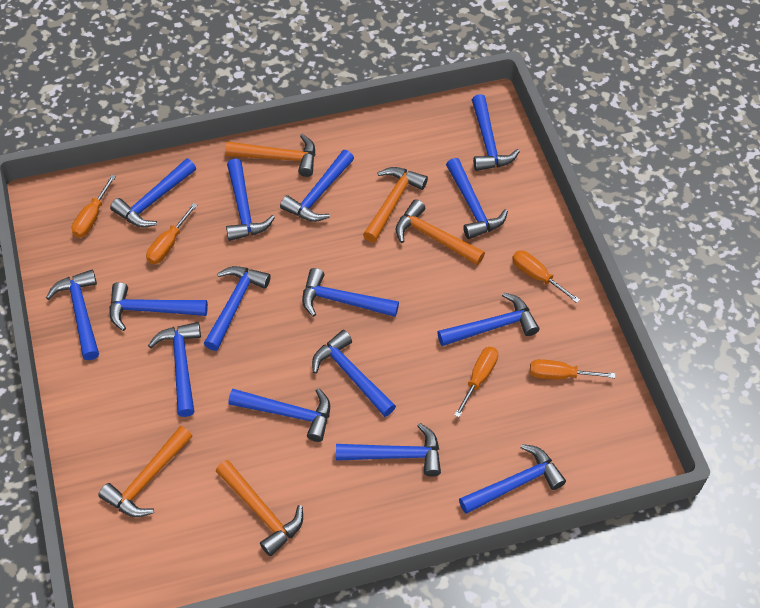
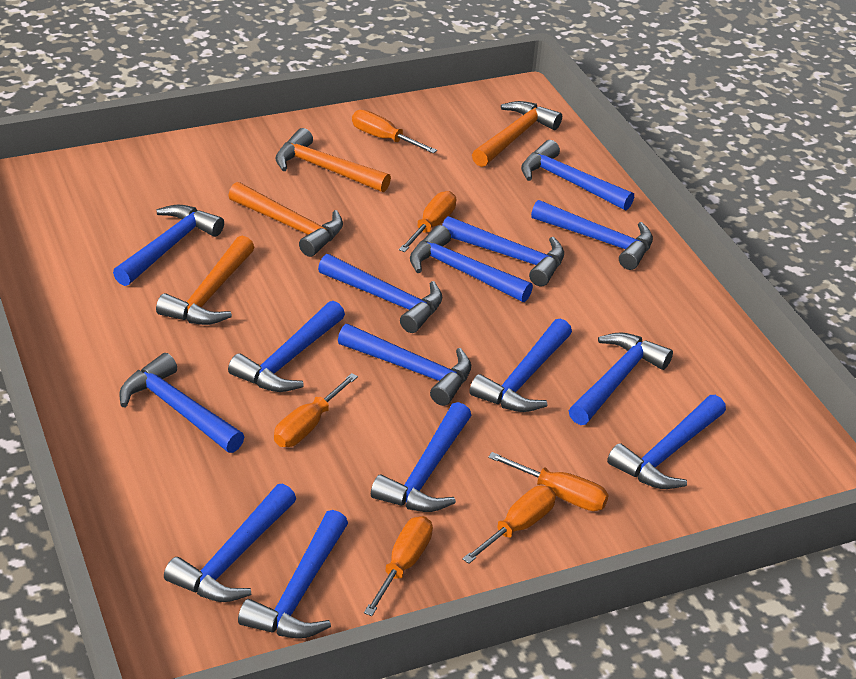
orange hammer: [98,426,192,517] [216,460,303,556] [225,134,315,177] [363,167,428,242] [396,199,485,265] = 5 -> [156,236,254,325] [228,182,343,257] [275,128,391,192] [472,101,562,167] = 4
orange screwdriver: [72,175,116,238] [146,203,197,264] [454,347,498,418] [512,250,580,303] [530,359,615,380] = 5 -> [274,373,358,447] [352,110,437,154] [364,516,433,616] [399,191,456,252] [462,486,556,564] [488,452,609,511] = 6

